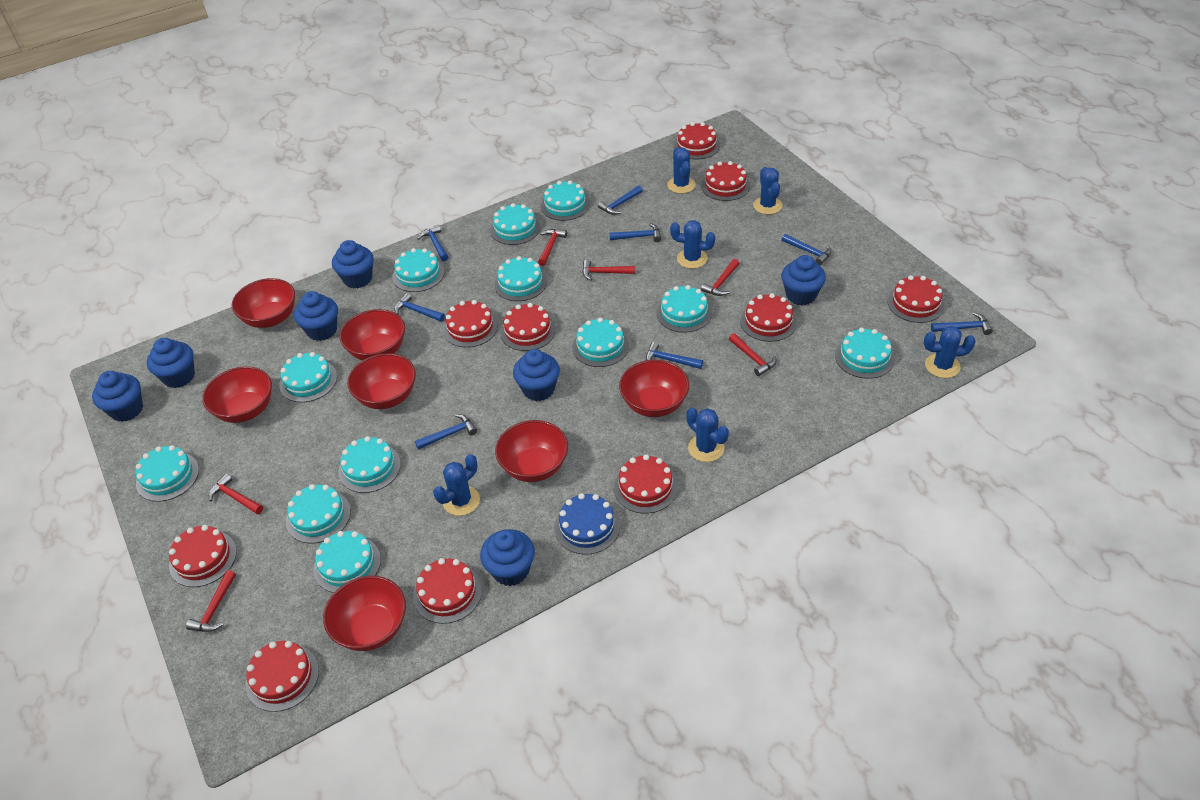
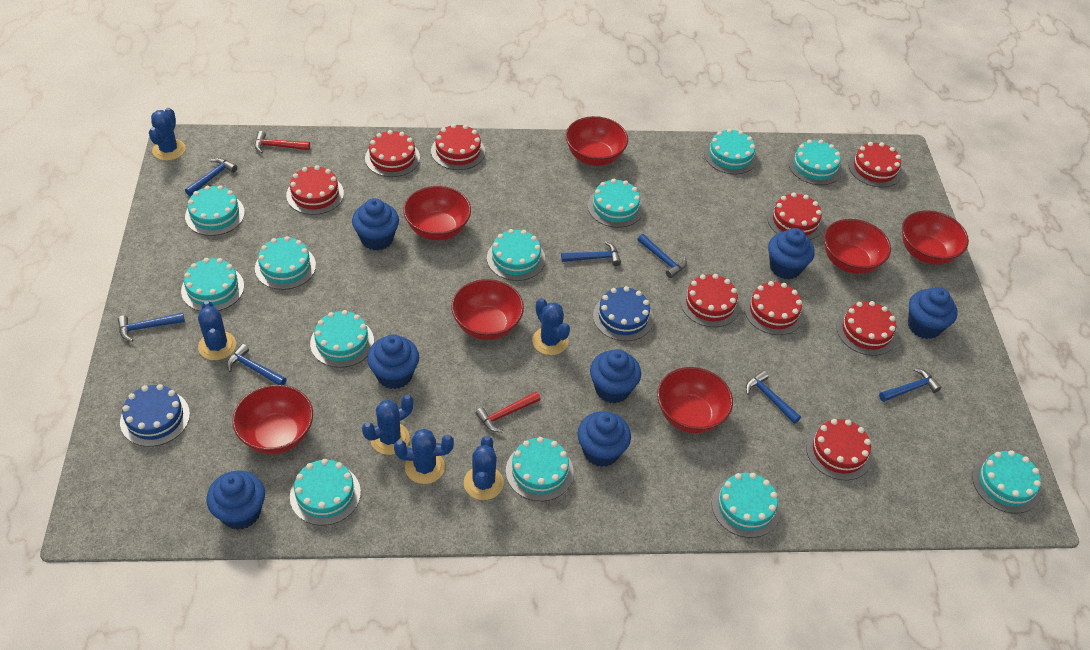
blue cake: [554,493,620,555] = 1 -> [120,384,190,447] [593,286,654,341] = 2
blue hammer: [395,293,445,322] [415,414,477,450] [417,225,448,261] [598,186,643,215] [609,223,662,242] [646,342,703,369] [782,234,832,265] [931,312,993,335] = 8 -> [118,312,185,342] [185,158,237,196] [227,344,287,385] [561,242,621,266] [637,234,687,278] [746,370,801,424] [879,368,941,402] = 7
red cake: [169,525,237,587] [246,641,319,712] [413,558,482,624] [443,300,498,348] [500,303,556,351] [614,454,678,514] [673,122,720,159] [701,161,750,201] [740,293,797,342] [887,275,945,323] = 10 -> [286,165,344,215] [365,130,420,177] [431,124,485,170] [680,274,740,327] [744,281,804,335] [767,193,823,240] [806,419,872,480] [836,301,897,356] [848,142,902,188] = 9
red hammer: [186,570,236,632] [209,474,263,515] [538,229,567,266] [582,260,635,281] [701,259,739,296] [729,333,776,376] = 6 -> [255,131,310,154] [475,392,541,432] = 2

